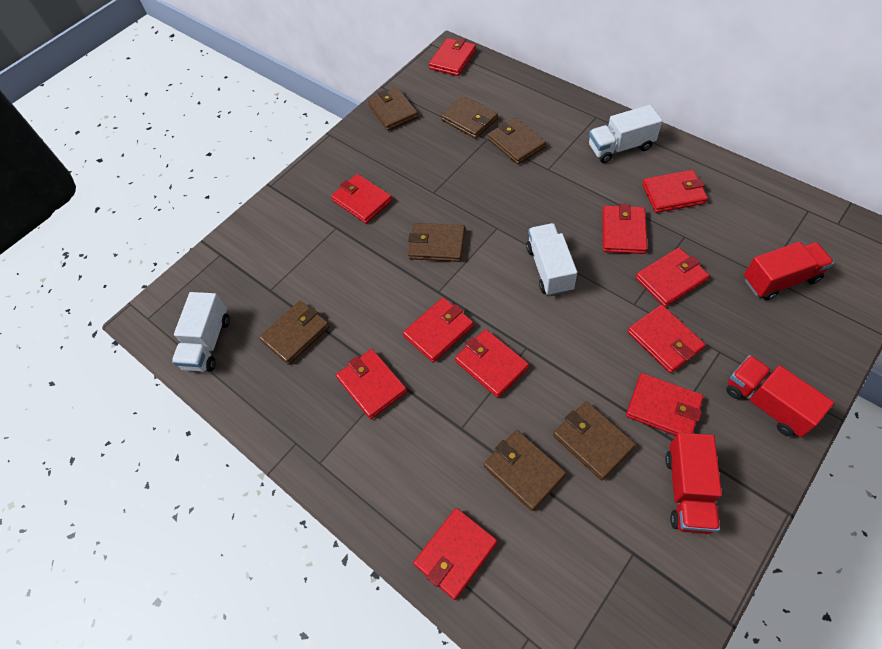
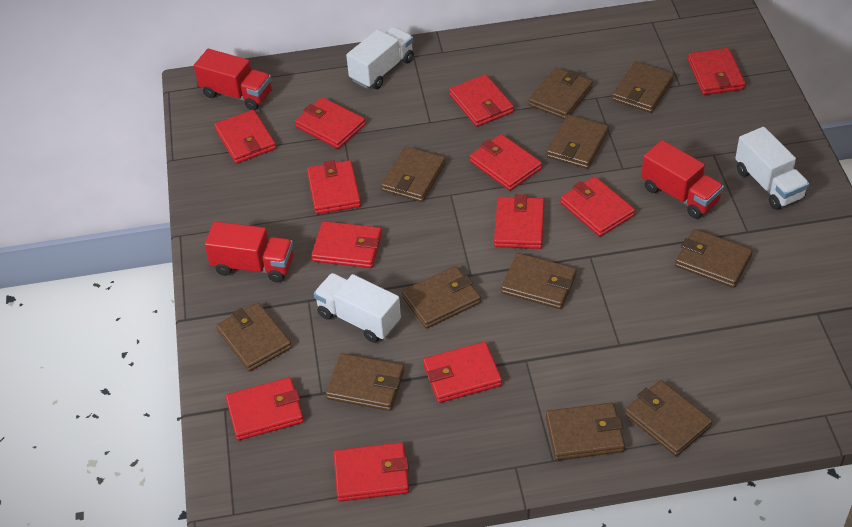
brown wallet: [259,301,330,365] [368,87,418,131] [408,223,465,262] [441,96,498,139] [484,430,566,511] [488,117,546,164] [553,401,636,480] = 7 -> [216,302,292,371] [326,353,404,411] [381,146,446,202] [402,266,481,329] [501,253,577,309] [529,67,593,119] [546,115,609,169] [546,403,625,460] [612,61,674,113] [625,380,712,456] [675,229,753,288] = 11
red wallet: [331,174,392,224] [336,349,407,419] [403,298,474,363] [413,508,497,600] [429,38,476,76] [455,329,529,398] [602,204,648,254] [626,373,704,436] [628,305,706,373] [636,248,710,307] [642,170,708,213] = 11 -> [214,110,276,164] [226,377,304,441] [295,97,366,149] [307,160,361,214] [311,221,382,268] [334,442,409,502] [423,342,502,403] [449,74,514,127] [470,134,542,191] [494,194,544,249] [560,176,635,237] [688,48,745,95] = 12

